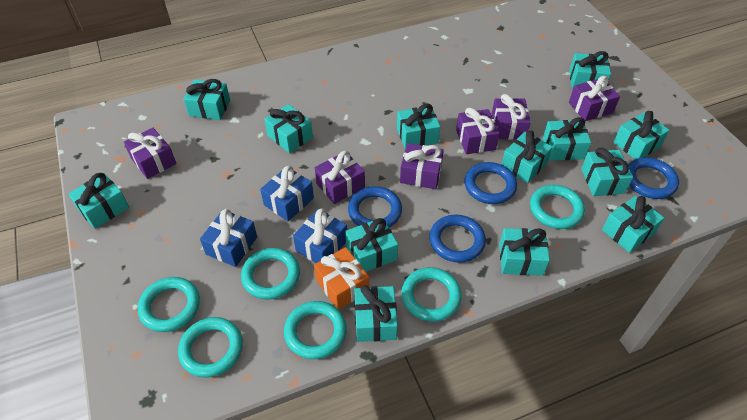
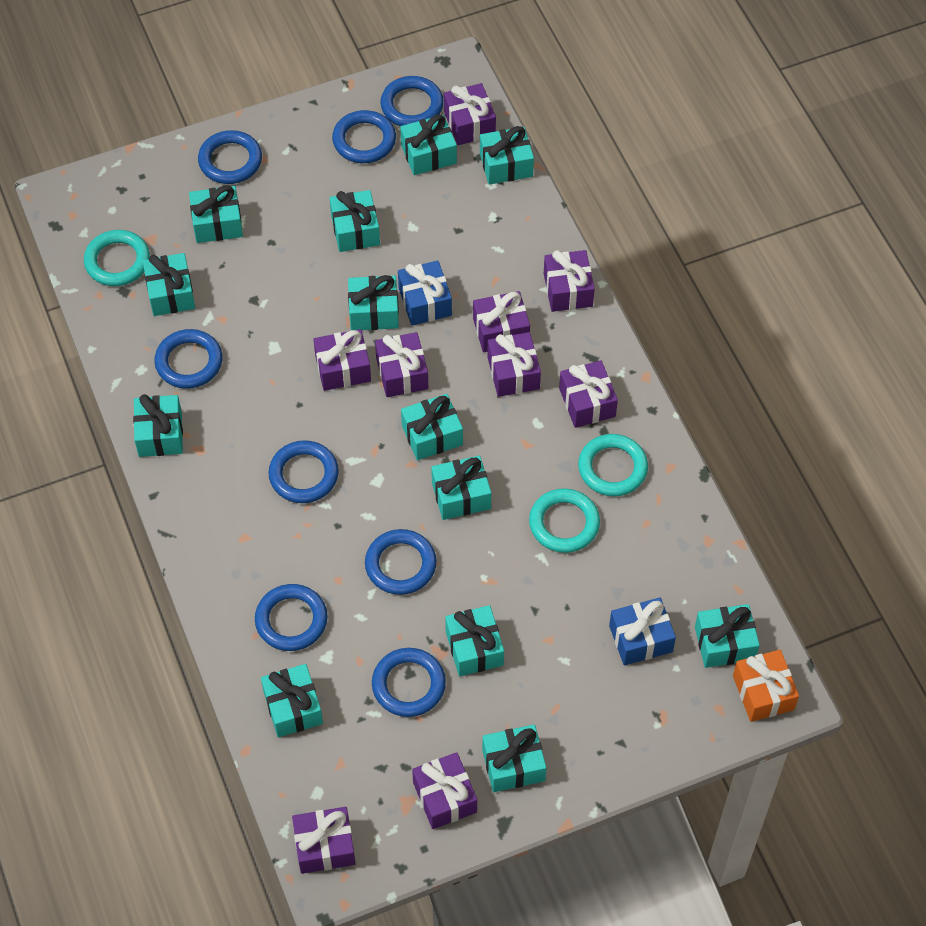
blue gift: [200,209,257,267] [260,166,314,221] [293,209,347,263] = 3 -> [398,260,452,326] [609,597,676,665] = 2
blue ring: [348,186,402,228] [429,215,486,263] [465,162,517,204] [628,157,679,199] = 4 -> [154,329,223,389] [198,130,262,184] [255,584,328,651] [268,440,339,503] [332,110,396,163] [365,529,437,595] [372,648,446,717] [380,76,444,126] = 8
purple gift: [124,128,176,179] [315,151,365,204] [400,143,444,189] [456,108,500,154] [491,94,531,140] [569,76,620,121] = 6 -> [292,807,356,874] [313,329,371,391] [375,332,428,397] [412,752,477,829] [444,83,496,145] [473,291,530,352] [487,332,541,397] [544,250,595,312] [559,360,618,428] = 9
turquoise ring: [137,277,200,332] [178,317,243,377] [241,248,300,300] [284,301,347,359] [401,267,462,322] [530,185,585,229] = 6 -> [84,230,150,286] [529,488,600,553] [578,434,648,496] = 3

